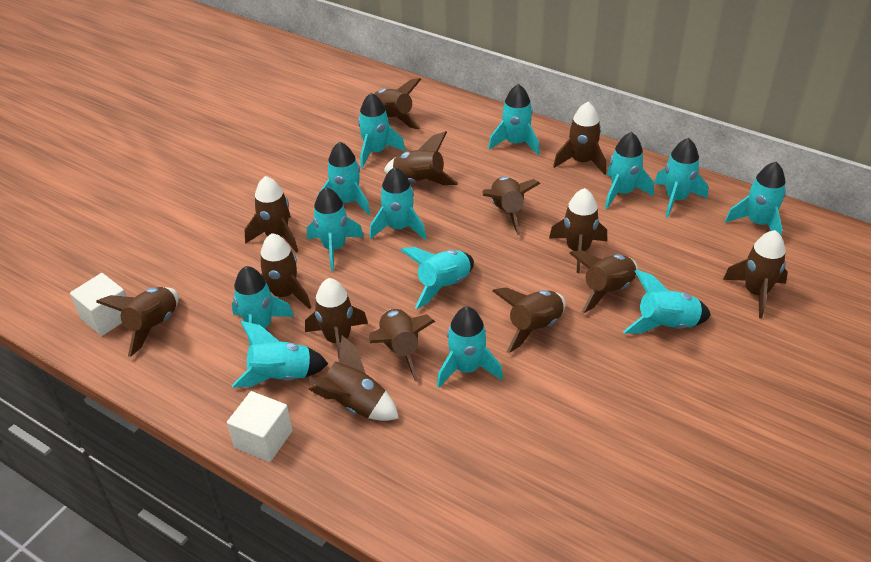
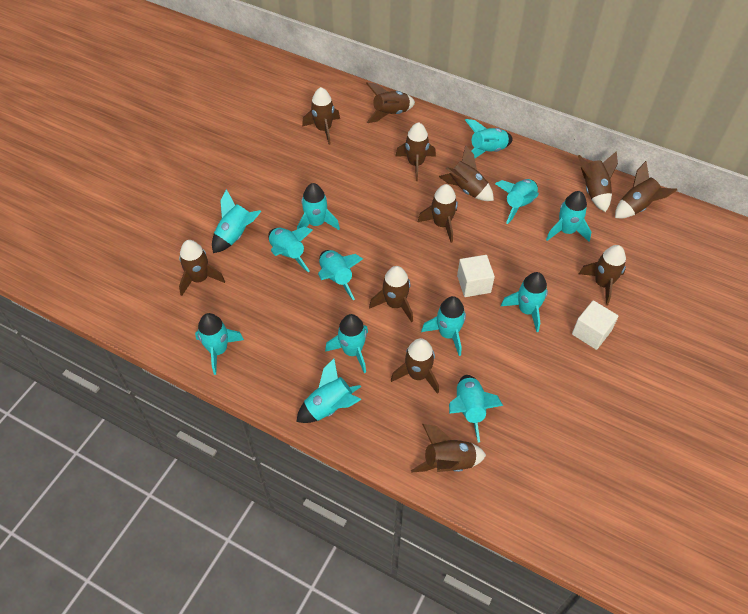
brown rocket: [96,287,179,357] [244,176,298,253] [261,233,311,309] [305,278,368,358] [308,335,399,421] [369,309,435,381] [374,78,421,130] [384,131,458,185] [483,176,540,235] [493,287,566,353] [549,188,607,273] [553,102,606,175] [569,251,638,313] [723,230,788,318] = 14 -> [179,240,225,296] [302,87,340,145] [366,82,415,123] [369,266,413,322] [391,338,439,394] [396,122,436,181] [411,424,486,473] [418,184,458,243] [439,145,494,201] [578,151,618,212] [579,245,626,306] [615,161,677,218] = 12

